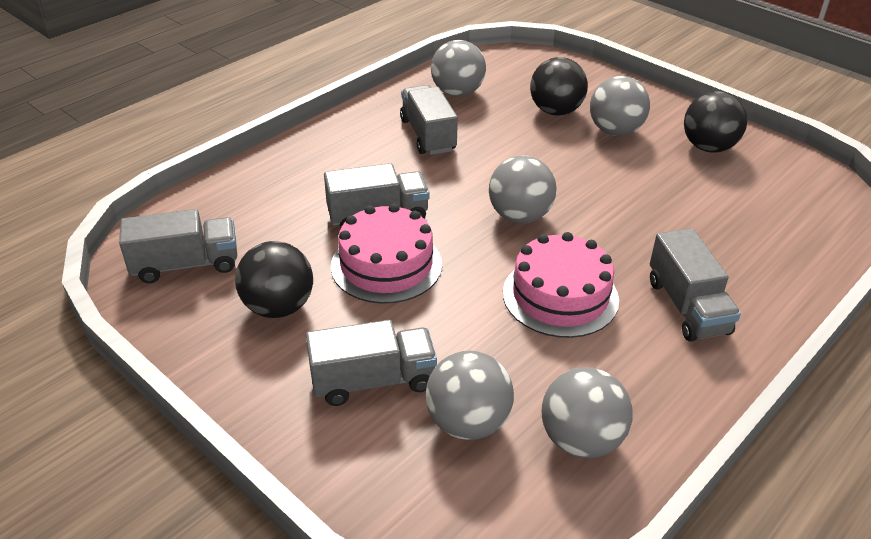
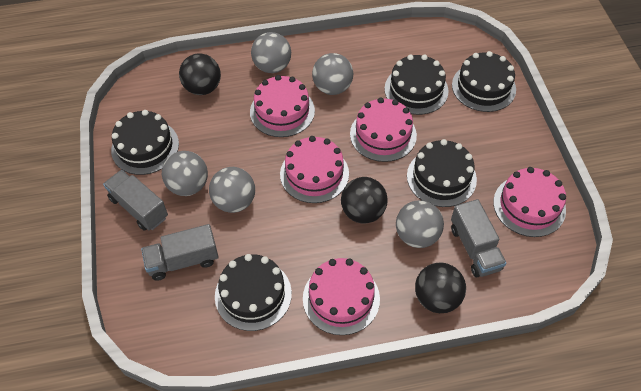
black cake: none = 0 -> [111,110,179,175] [215,254,292,331] [384,54,449,115] [407,139,477,207] [452,51,516,112] = 5
grey truck: [119,209,237,283] [306,320,437,406] [324,163,430,227] [400,85,458,155] [650,228,741,342] = 5 -> [103,170,168,231] [141,224,219,281] [451,199,507,277] = 3
pink cake: [331,204,442,304] [503,232,619,338] = 2 -> [250,75,315,137] [280,136,349,203] [303,258,380,335] [350,97,417,162] [493,167,566,237] = 5

